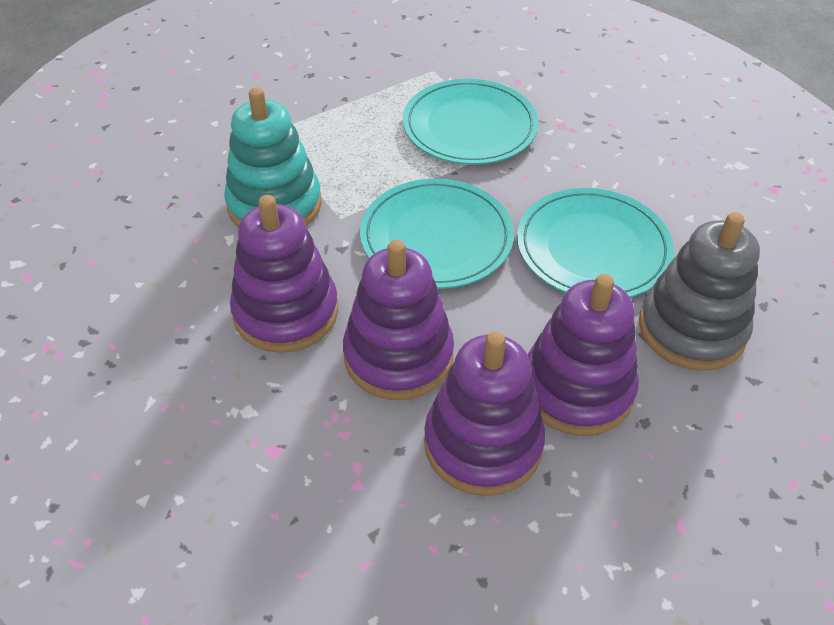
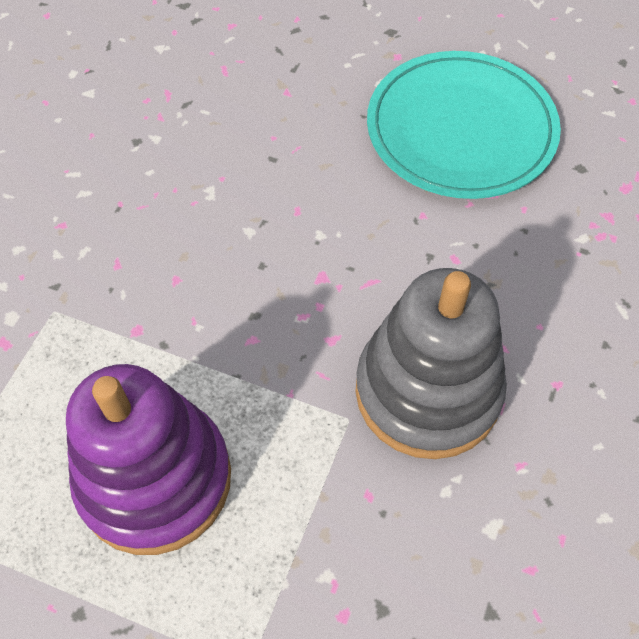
purple stacking toy: [230,195,338,353] [343,240,454,400] [424,332,545,496] [528,274,639,436] = 4 -> [66,364,231,555] = 1
turquoise plate: [360,179,514,289] [403,79,539,165] [517,188,674,297] = 3 -> [367,51,561,199] = 1
turquoise stacking toy: [224,87,322,228] = 1 -> none = 0

